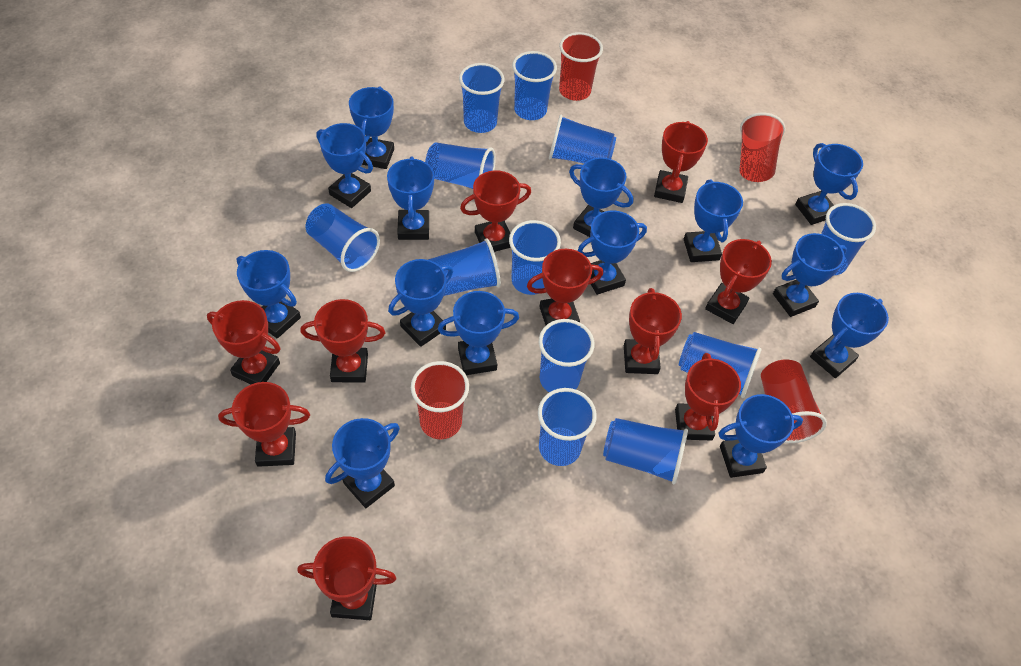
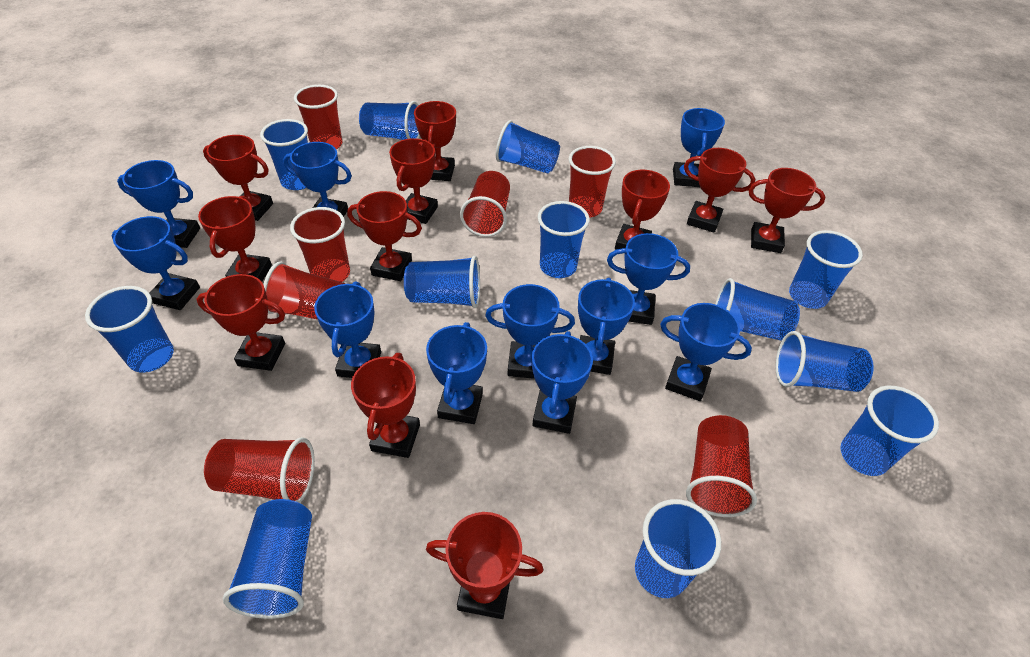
blue trophy: [237,250,301,338] [317,123,373,208] [325,418,400,508] [349,86,394,169] [387,157,434,240] [388,259,453,347] [438,291,519,375] [569,158,633,237] [578,211,647,295] [684,179,743,262] [718,394,803,478] [773,233,847,317] [795,143,863,225] [810,293,889,378] = 14 -> [112,216,200,310] [117,160,200,248] [283,142,352,217] [314,282,381,378] [426,322,487,424] [485,284,575,379] [532,331,593,434] [578,278,635,375] [607,233,690,325] [660,303,752,401] [673,108,725,187] = 11
red cup: [411,361,469,439] [559,32,603,101] [739,112,785,182] [761,359,827,443] = 4 -> [204,437,315,503] [263,262,346,320] [290,207,350,282] [294,85,342,149] [460,171,510,237] [569,146,616,218] [686,415,757,517] = 7
red trophy: [207,300,280,384] [218,382,310,467] [297,536,396,620] [300,299,385,383] [460,170,531,252] [527,249,603,325] [624,288,682,374] [654,121,708,203] [675,353,741,441] [705,239,772,324] = 10 -> [197,274,285,371] [198,196,272,282] [203,135,273,221] [347,191,422,281] [351,353,420,458] [389,138,438,224] [414,101,456,181] [426,512,543,619] [615,170,670,250] [684,148,755,233] [749,168,826,253] = 11

